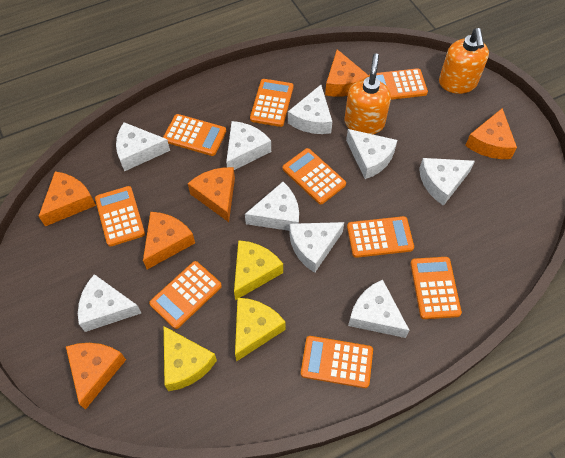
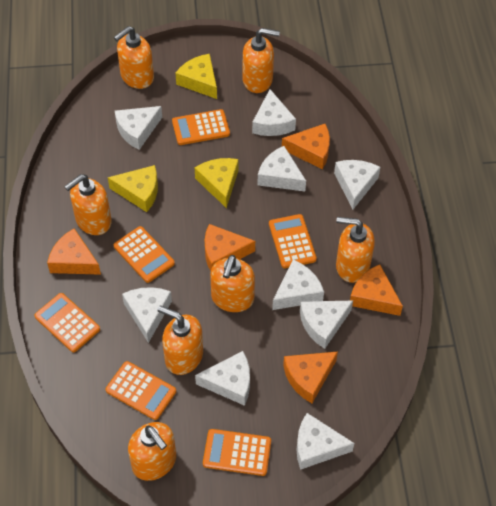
orange calculator: [95,186,145,247] [149,261,222,329] [163,114,226,156] [250,79,293,127] [283,148,346,204] [301,336,373,388] [347,216,414,258] [369,68,428,100] [410,257,462,319] = 9 -> [34,293,100,352] [106,361,176,420] [114,226,175,283] [172,109,230,145] [203,429,271,476] [269,214,317,269] = 6
orange cheese: [39,171,96,226] [66,343,126,410] [143,212,195,269] [188,167,235,222] [325,49,369,97] [465,108,517,159] = 6 -> [47,228,101,275] [205,224,255,271] [282,124,330,169] [283,352,338,403] [350,264,403,316] = 5
orange soap dispenser: [345,53,391,134] [439,28,489,94] = 2 -> [64,174,112,235] [114,26,154,89] [128,422,176,481] [157,305,203,375] [210,255,255,312] [243,28,280,93] [336,217,375,283] = 7

